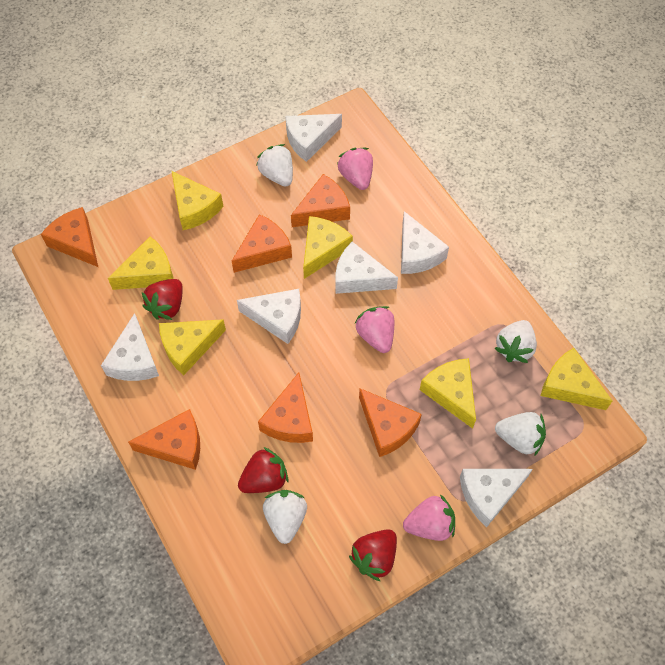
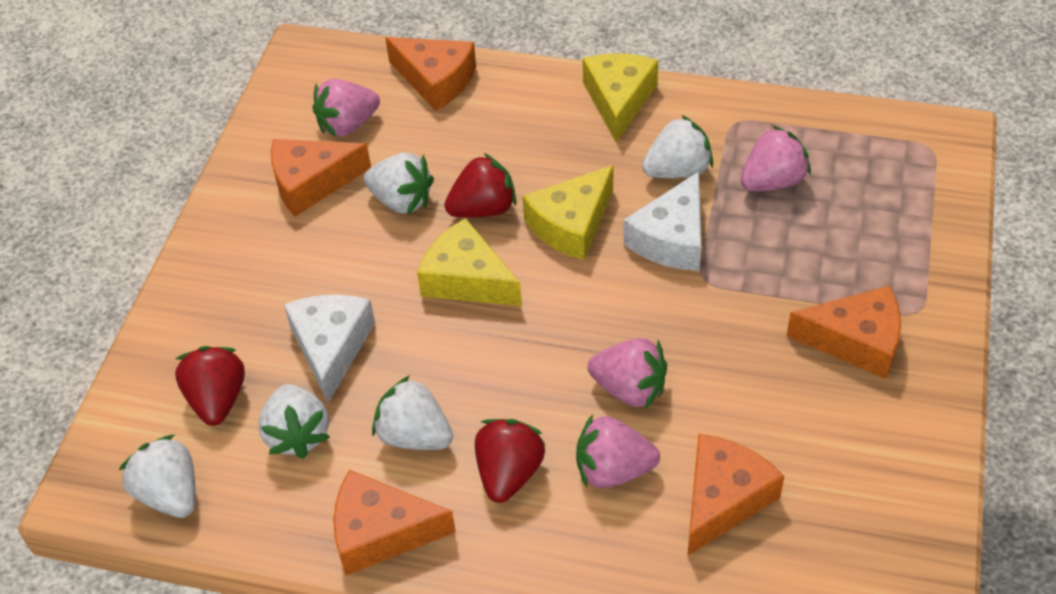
orange cheese: [41,207,98,267] [128,409,200,470] [232,214,292,273] [258,373,313,443] [291,174,350,227] [359,388,422,457] = 6 -> [271,139,371,217] [333,470,456,576] [385,37,476,111] [687,434,784,556] [787,285,901,379] = 5
pink strawberry: [337,148,373,190] [354,306,394,353] [403,494,455,541] = 3 -> [313,79,380,137] [576,414,660,489] [587,338,667,409] [741,125,811,191] = 4
white cheese: [101,313,159,381] [237,289,301,344] [285,114,342,162] [335,242,398,294] [401,211,449,274] [460,469,533,527] = 6 -> [284,294,375,403] [623,172,702,271] = 2
white strawberry: [256,144,293,187] [263,490,307,544] [494,320,537,363] [495,412,546,455] = 4 -> [119,435,196,518] [258,384,330,459] [364,152,434,214] [372,376,453,450] [642,115,713,178] = 5
yellow cheese: [108,237,174,290] [159,319,226,375] [172,171,223,230] [303,216,353,279] [420,358,476,429] [541,348,612,410] = 6 -> [417,218,522,306] [523,165,613,260] [583,53,658,142] = 3

